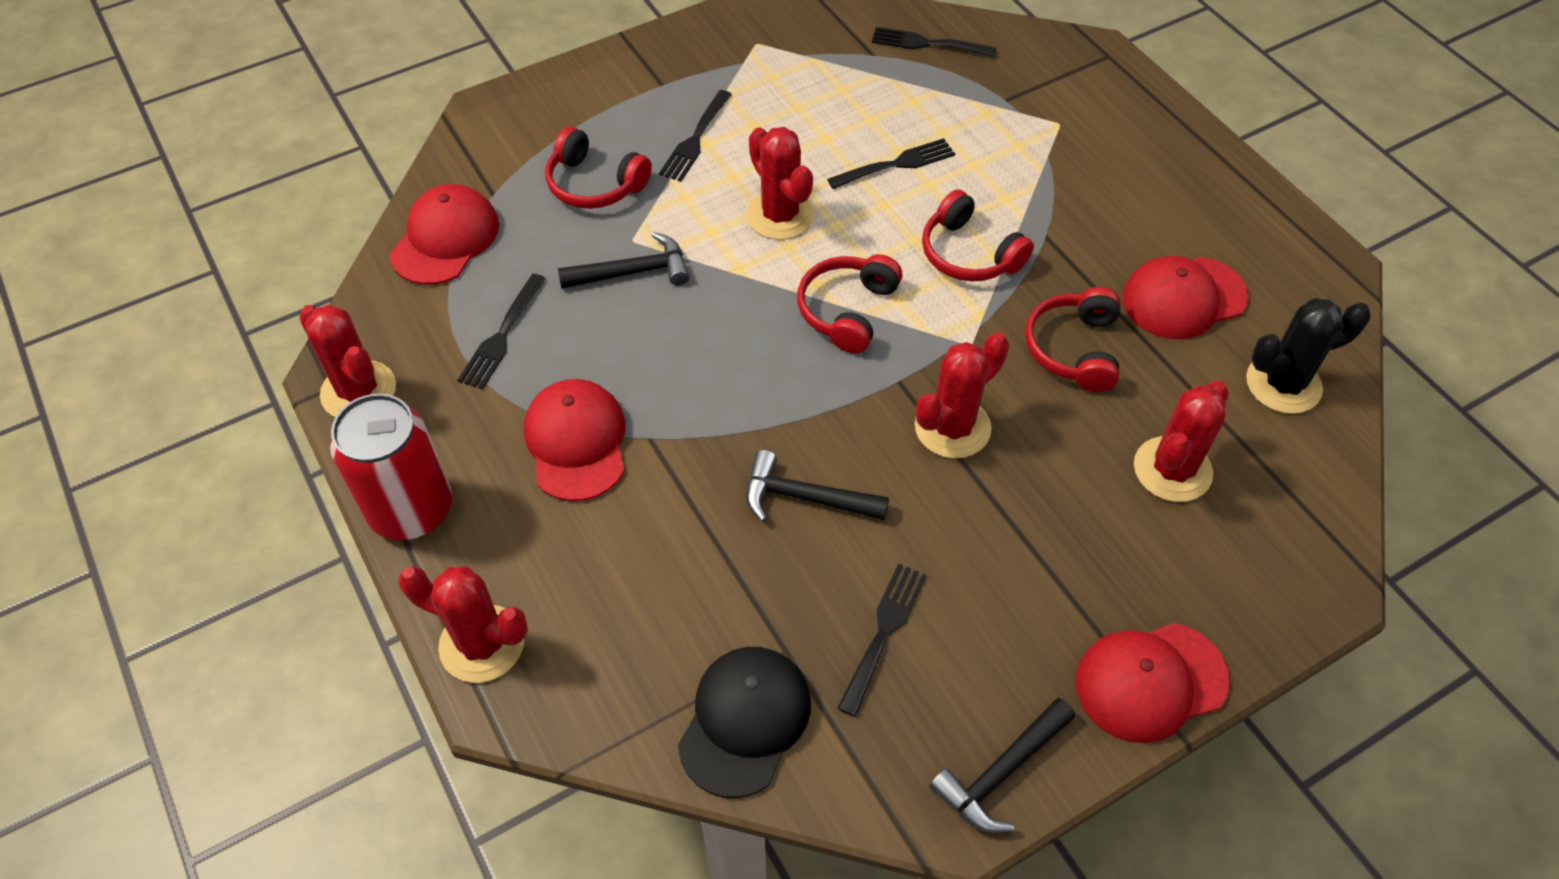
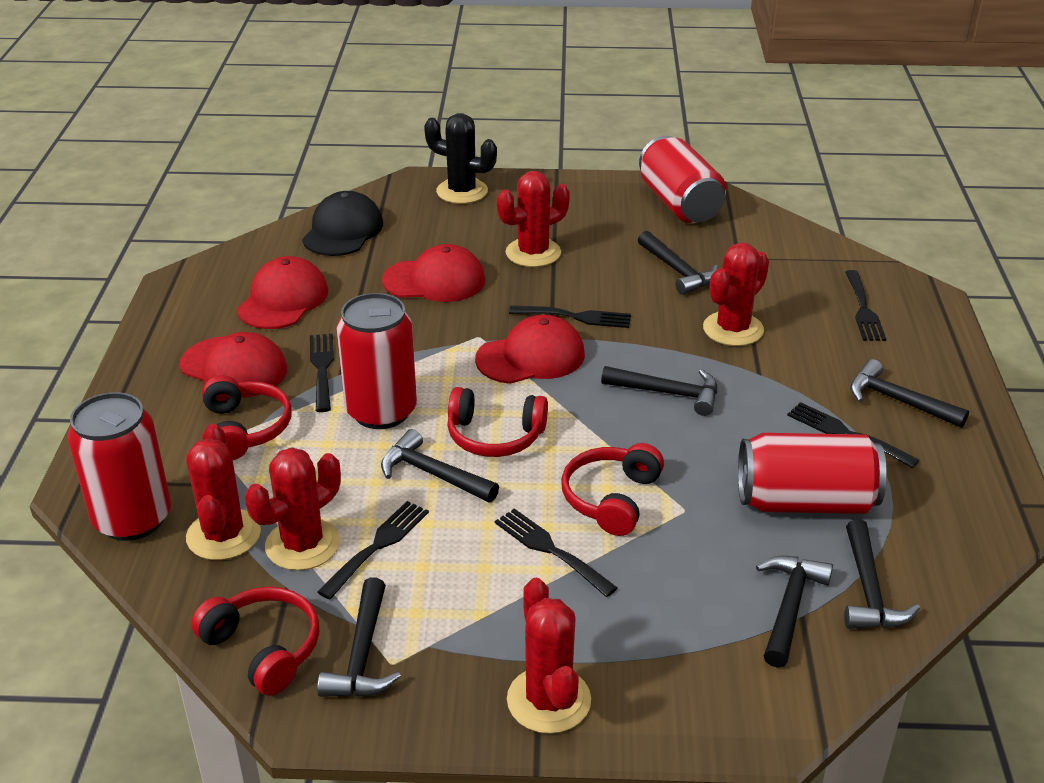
black fork: [457,274,546,389] [659,90,732,182] [827,138,955,189] [837,564,927,717] [872,27,997,57] = 5 -> [310,334,334,412] [317,501,429,600] [495,508,618,597] [509,305,631,328] [787,402,920,469] [845,270,886,341] = 6
black hammer: [558,232,690,289] [746,450,889,522] [929,698,1075,833] = 3 -> [317,577,401,697] [381,429,499,502] [601,366,717,416] [638,231,718,295] [756,556,833,668] [844,519,920,629] [850,359,969,428] = 7
red can: [330,393,452,540] = 1 -> [67,392,171,541] [337,293,417,429] [639,136,726,223] [738,433,887,514] = 4

